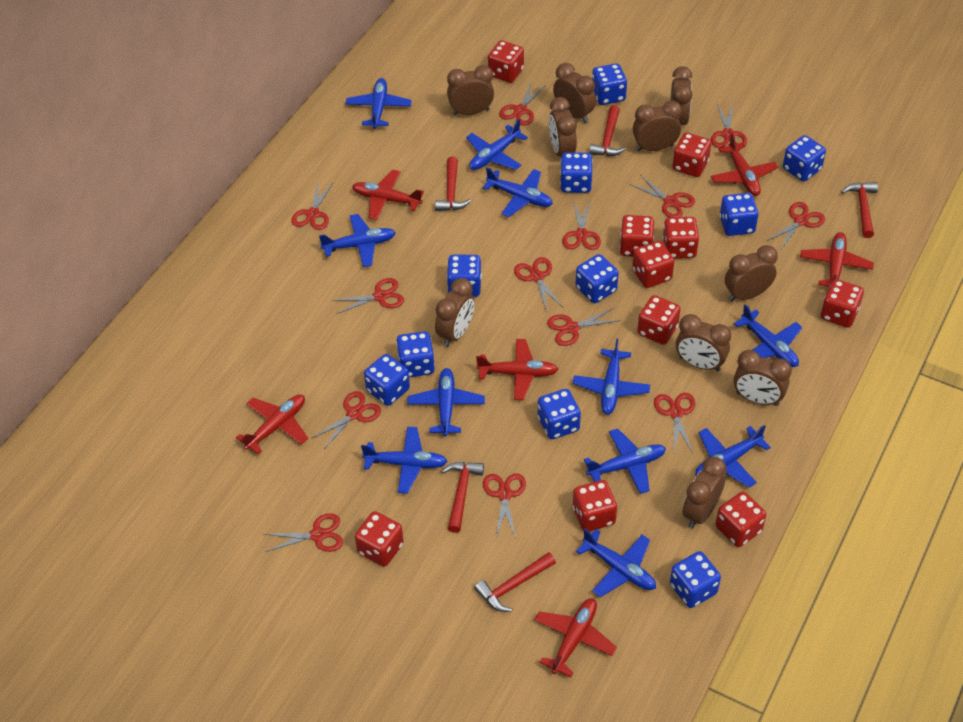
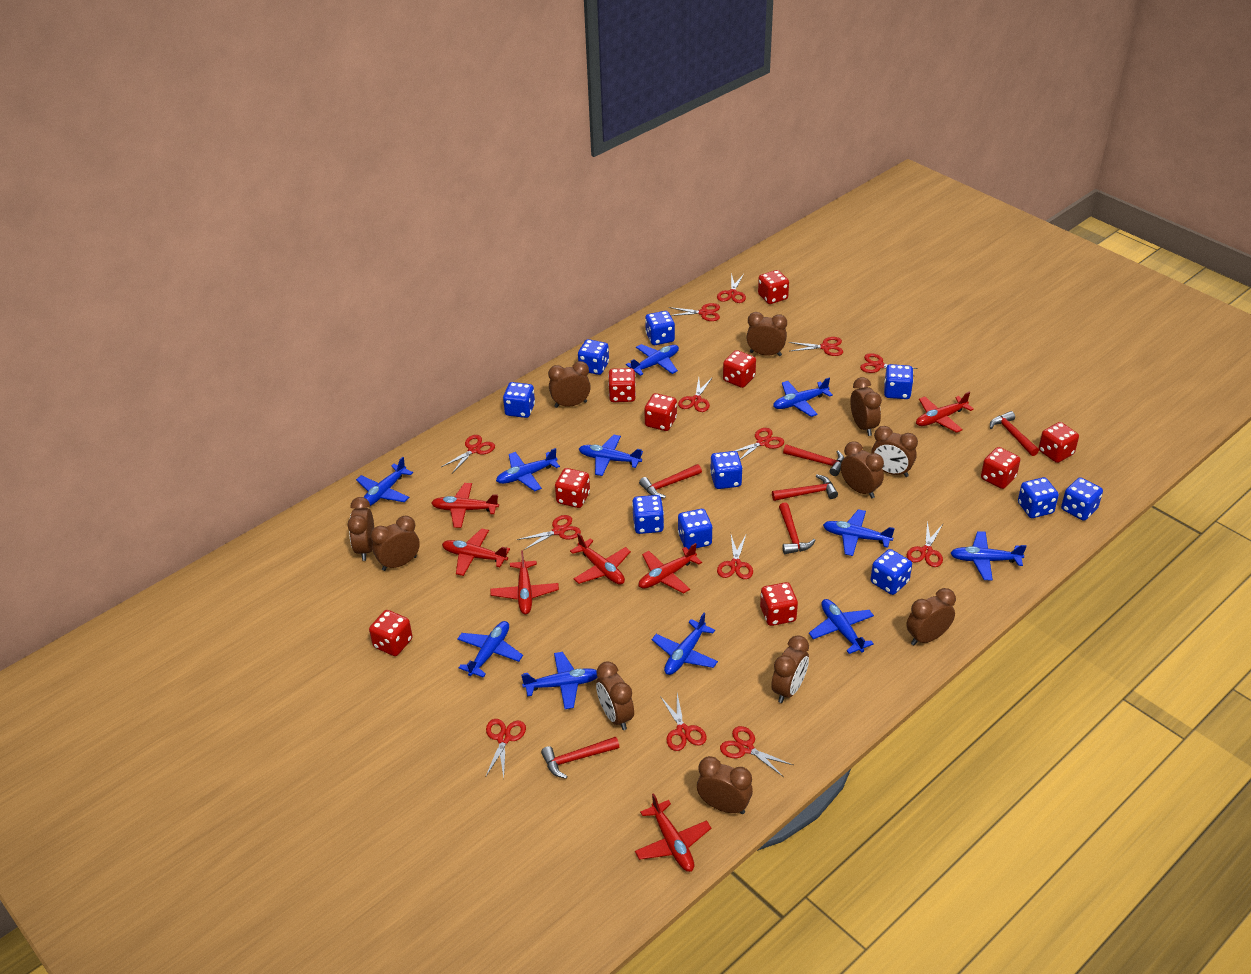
brown clock: [435,278,475,347] [447,65,494,115] [549,97,577,157] [553,63,596,123] [633,101,682,151] [670,66,692,125] [676,314,731,372] [682,457,727,529] [725,245,778,302] [733,350,792,406] = 10 -> [348,497,374,561] [371,516,420,571] [548,361,591,408] [596,661,634,730] [697,756,753,814] [747,312,787,356] [771,635,809,703] [841,441,884,498] [850,377,882,436] [871,426,918,477] [906,588,956,645] = 11
red dice: [355,511,404,567] [488,40,524,83] [573,480,617,531] [620,215,654,257] [632,241,674,288] [637,295,681,345] [662,217,699,259] [672,132,711,177] [715,492,766,547] [821,279,864,328] = 10 -> [369,610,413,656] [555,468,590,508] [608,368,636,402] [644,393,677,431] [723,350,756,388] [758,270,789,304] [760,582,798,626] [981,447,1020,489] [1039,422,1079,463] = 9
red hammer: [435,157,472,211] [441,462,484,533] [474,552,556,612] [589,105,626,156] [841,182,878,238] = 5 -> [541,737,619,779] [639,464,702,498] [772,474,838,501] [779,502,816,554] [783,444,844,476] [990,411,1039,456] = 6
red plane: [236,394,308,455] [352,170,424,220] [476,339,558,400] [534,598,617,677] [711,133,778,196] [800,232,874,287] = 6 -> [431,483,499,528] [442,528,510,576] [490,550,559,614] [570,533,631,585] [635,793,711,872] [639,543,702,594] [916,392,974,433] = 7

